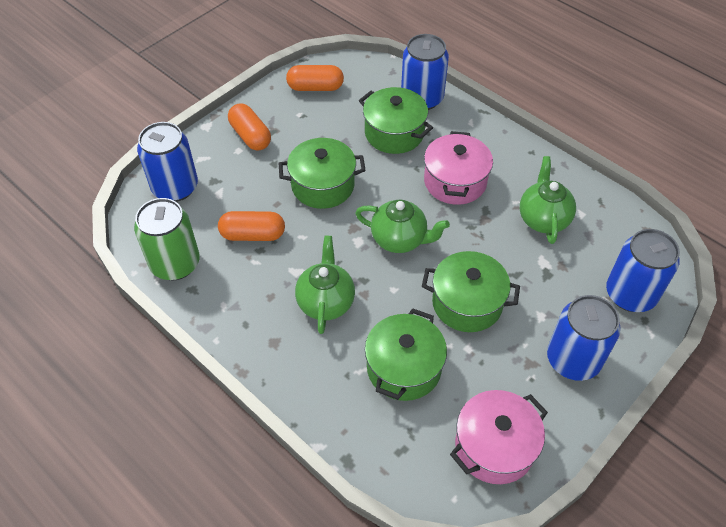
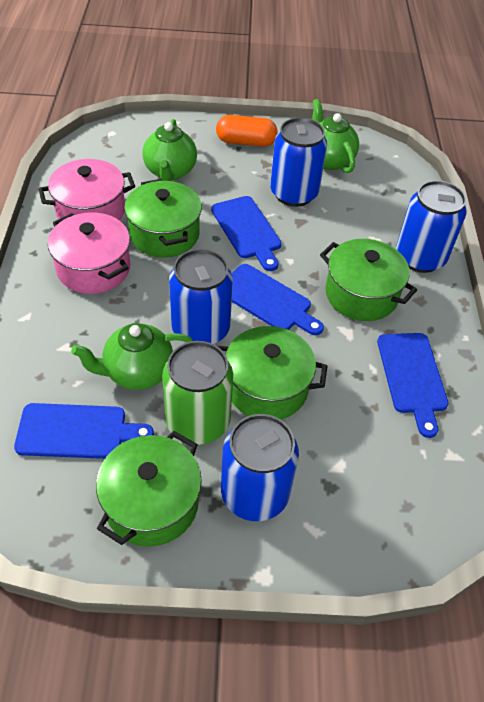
blue cutting board: none = 0 -> [14,403,154,459] [211,196,281,271] [231,264,324,335] [377,333,448,438] = 4
orange capsule: [218,211,285,241] [228,103,271,151] [286,65,344,91] = 3 -> [216,115,278,147] = 1

